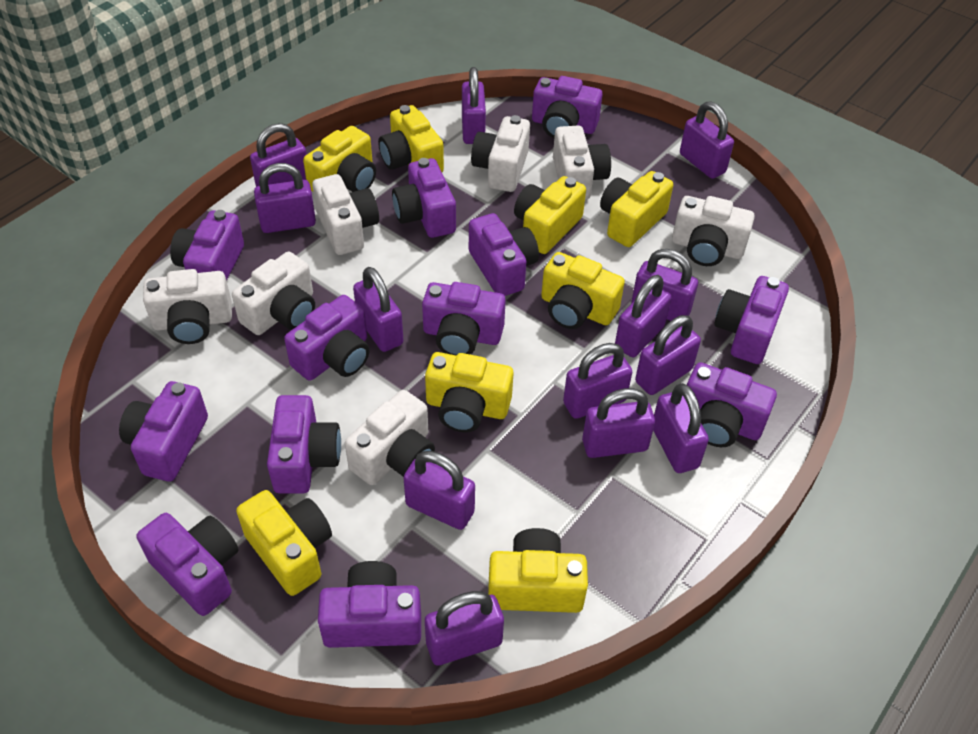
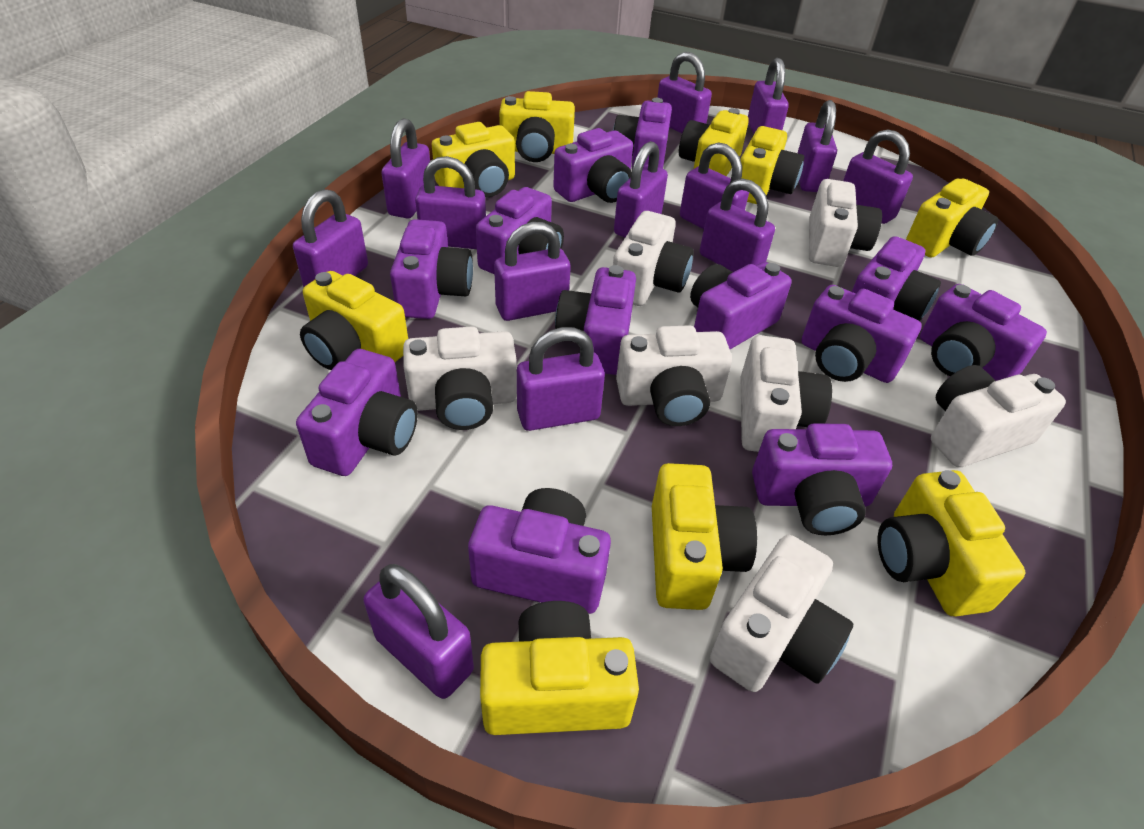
yellow camera: [236,490,332,596] [303,126,376,192] [378,105,444,172] [425,352,513,433] [488,528,588,613] [514,176,586,254] [541,252,625,329] [600,171,673,247] = 8 -> [300,271,408,370] [432,122,515,197] [480,601,639,735] [499,91,575,162] [652,463,757,610] [679,108,749,176] [740,126,804,204] [878,470,1026,617] [906,178,999,258] = 9

